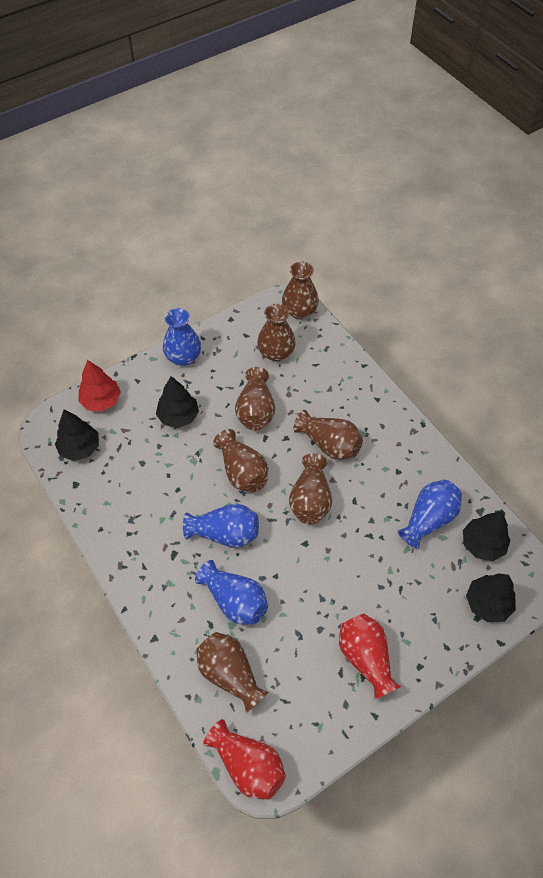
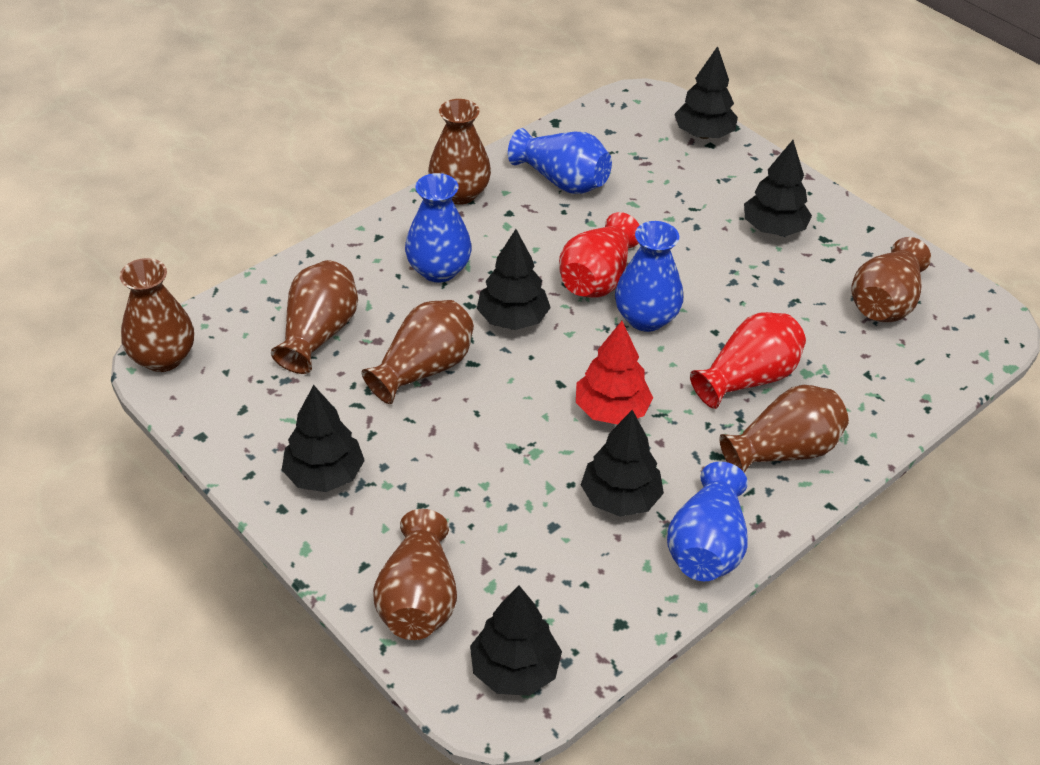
black tree: [55,410,99,461] [156,376,199,428] [463,511,510,561] [466,573,516,622] = 4 -> [282,385,365,492] [470,585,562,696] [477,229,551,330] [581,410,664,517] [674,46,738,139] [744,140,812,236] = 6

